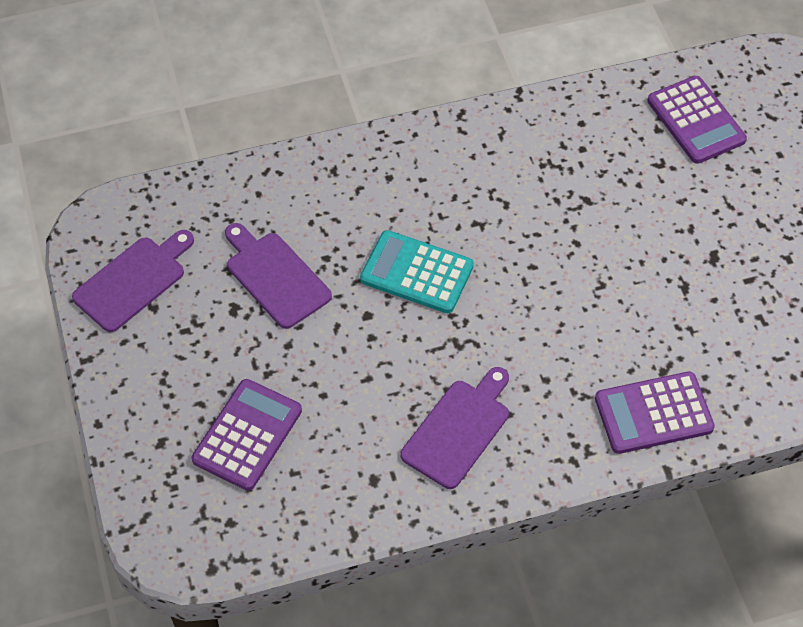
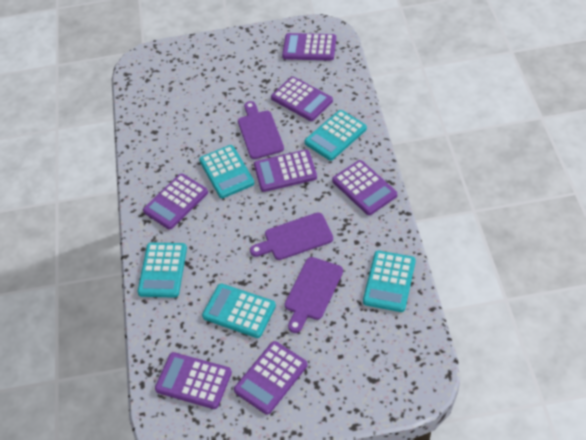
purple calculator: [191,379,302,491] [595,372,715,454] [647,76,747,164] = 3 -> [143,174,208,229] [155,352,232,409] [234,341,308,415] [254,150,317,192] [271,77,333,121] [282,33,336,61] [332,160,397,215] = 7
turquoise calculator: [360,230,474,313] = 1 -> [137,243,187,298] [199,145,254,198] [202,284,276,338] [305,110,367,161] [363,251,416,312] = 5

